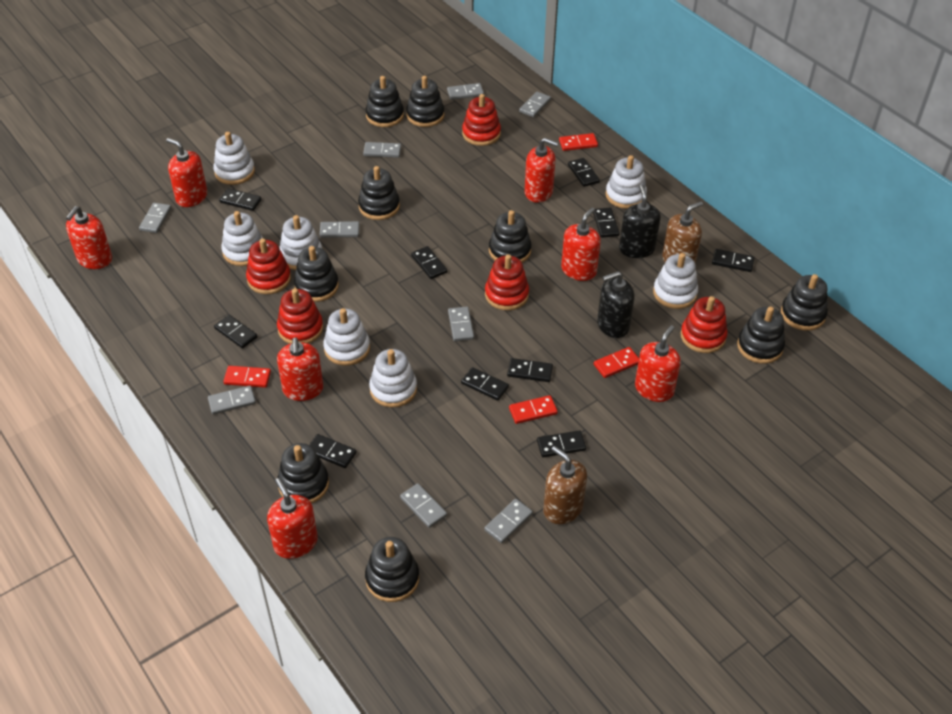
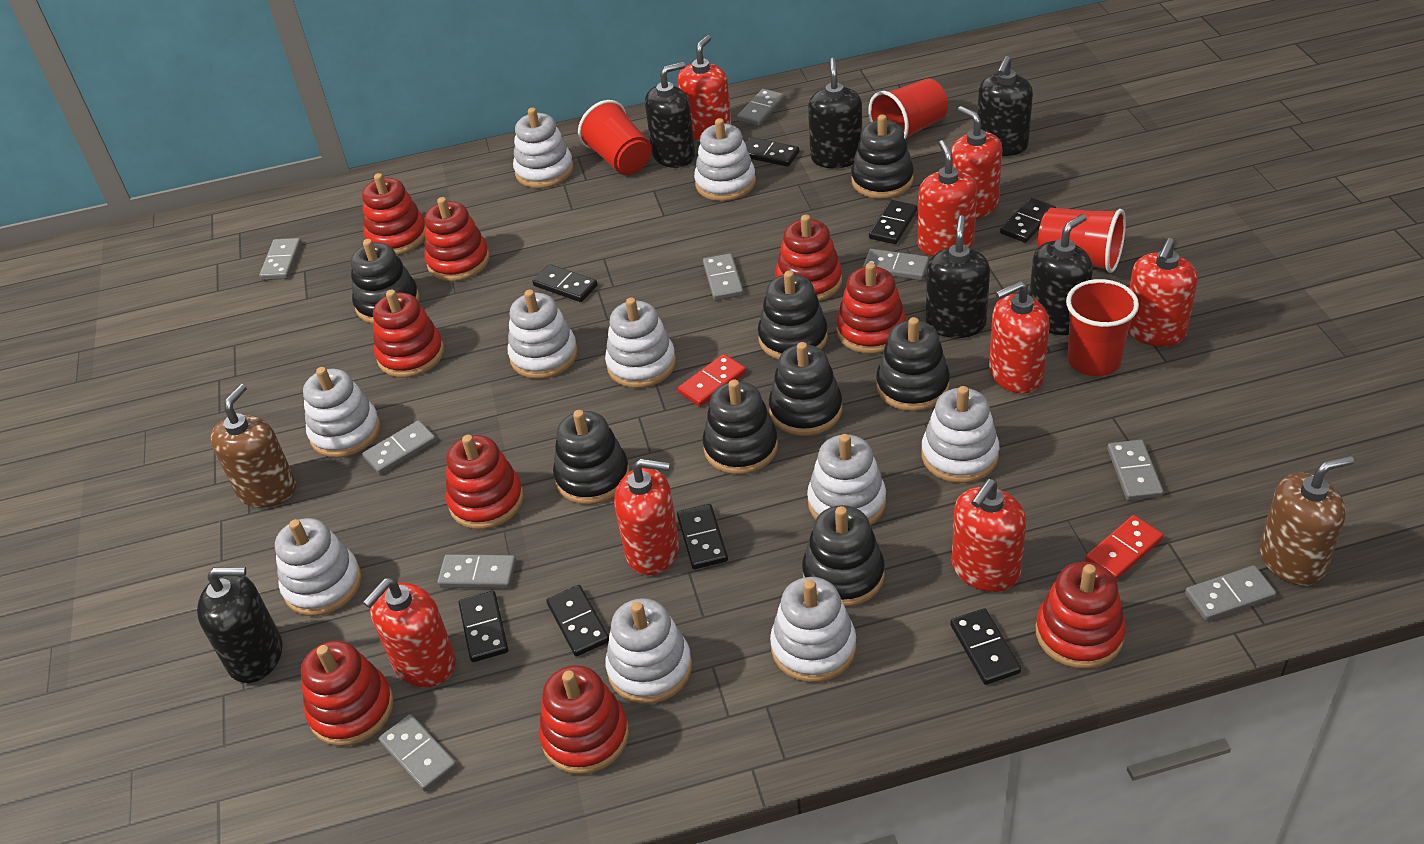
black domino: [214,315,258,348] [219,188,262,211] [309,434,357,468] [411,246,447,279] [461,367,509,401] [507,358,553,382] [537,430,586,457] [568,158,600,187] [593,208,620,238] [712,249,755,272] = 10 -> [459,591,508,662] [532,264,598,302] [546,585,609,657] [677,504,728,569] [745,137,799,167] [869,200,917,244] [950,608,1021,685] [1000,198,1056,243] = 8
black soap dispenser: [597,271,635,338] [619,185,661,258] = 2 -> [197,567,282,683] [645,62,695,168] [808,58,862,168] [926,215,990,338] [977,56,1033,156] [1029,214,1093,335] = 6
black stacking toy: [277,443,329,503] [294,246,339,302] [358,166,400,220] [365,537,419,602] [366,76,404,127] [406,76,444,127] [489,210,532,263] [737,306,785,364] [781,274,828,331] = 9 -> [351,239,420,324] [553,410,629,505] [703,380,778,474] [758,271,828,360] [769,342,842,436] [802,505,885,607] [851,114,914,199] [876,317,950,411] = 8
red cup: none = 0 -> [578,100,652,175] [868,79,948,139] [1038,208,1126,273] [1066,279,1139,376] = 4
red domino: [223,366,271,388] [509,395,558,424] [559,133,598,151] [594,347,639,378] = 4 -> [678,354,746,407] [1085,515,1164,580] = 2
red soap dispenser: [66,206,112,269] [166,138,207,207] [267,478,318,559] [277,337,323,401] [525,138,558,203] [561,208,601,281] [635,325,681,402] = 7 -> [363,578,456,687] [614,459,679,575] [678,35,732,141] [918,140,977,256] [951,106,1002,219] [952,479,1026,592] [989,281,1050,394] [1128,238,1198,347] = 8
red stacking toy: [246,239,291,294] [277,288,323,344] [462,94,501,146] [485,254,529,311] [681,296,728,353] = 5 -> [301,641,394,746] [362,173,426,255] [373,290,444,378] [425,197,490,281] [446,435,524,529] [539,665,629,775] [775,215,842,302] [836,263,907,354] [1036,562,1126,669] = 9
white stacking toy: [213,132,255,185] [221,211,263,266] [279,215,322,270] [323,308,370,366] [369,349,417,407] [605,155,647,209] [653,253,698,309] = 7 -> [275,518,362,616] [303,367,380,458] [508,290,578,379] [513,108,574,188] [605,298,676,388] [605,598,692,704] [694,118,756,201] [770,577,856,682] [807,434,886,525] [922,386,999,483] = 10

